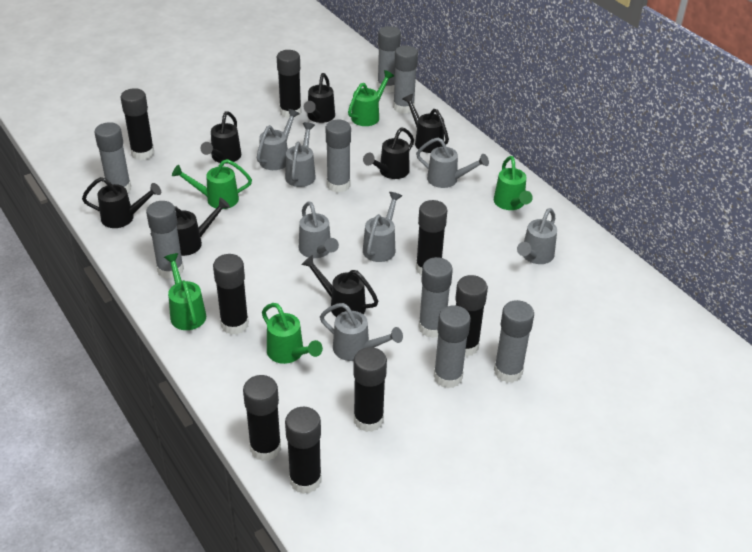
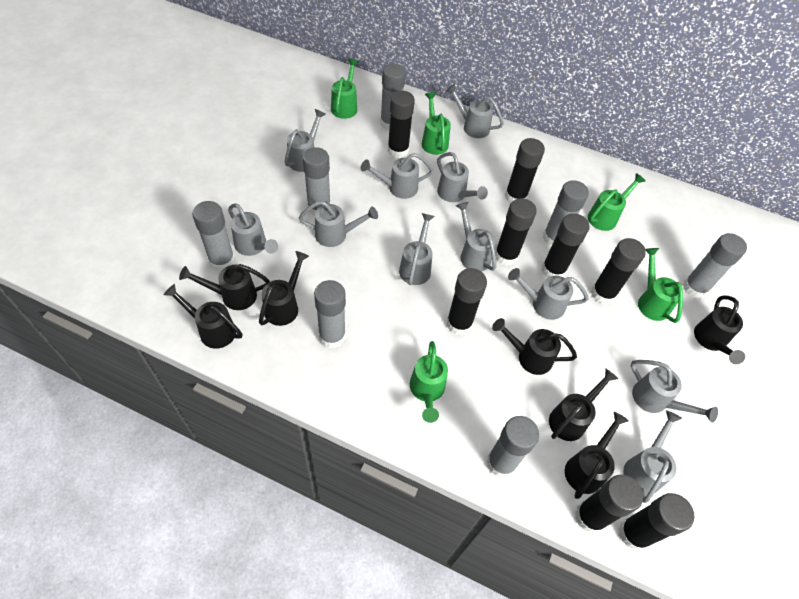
grey glue stick: [94,122,131,193] [146,201,184,279] [326,120,351,193] [377,26,401,93] [393,46,418,114] [418,257,453,338] [434,305,471,388] [494,300,534,383] = 8 -> [192,201,235,271] [302,147,331,216] [314,280,346,348] [380,63,406,130] [486,416,539,478] [543,180,589,246] [683,233,747,299] = 7
grey watering can: [257,109,300,170] [285,122,316,187] [299,201,339,258] [320,303,403,361] [363,192,402,262] [416,137,489,188] [517,208,557,264] = 7 -> [228,203,278,256] [285,109,326,172] [299,201,378,247] [361,153,434,199] [399,213,435,285] [437,152,488,202] [446,84,504,138] [456,202,496,271] [508,268,589,320] [623,410,682,503] [631,360,718,422] = 11

